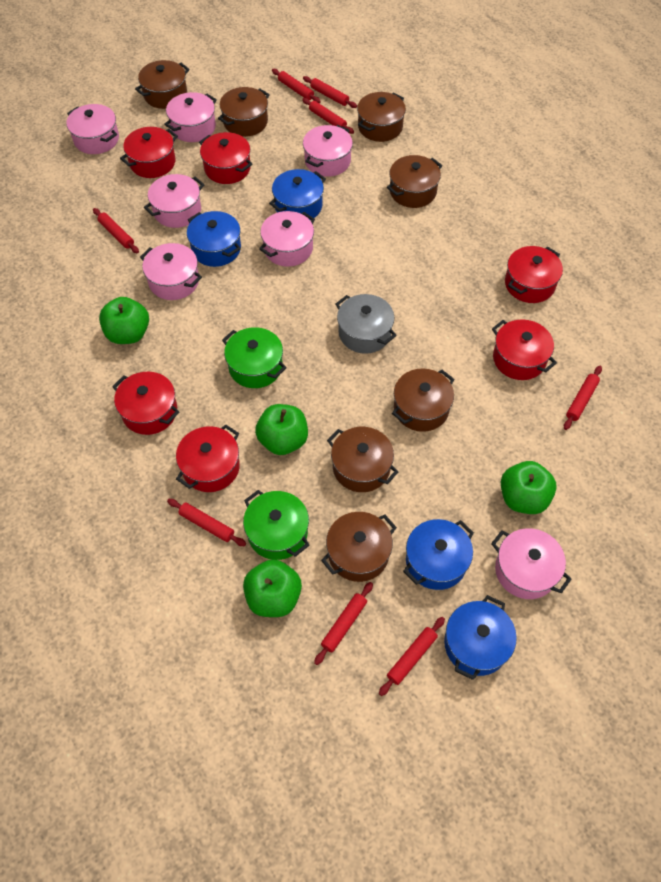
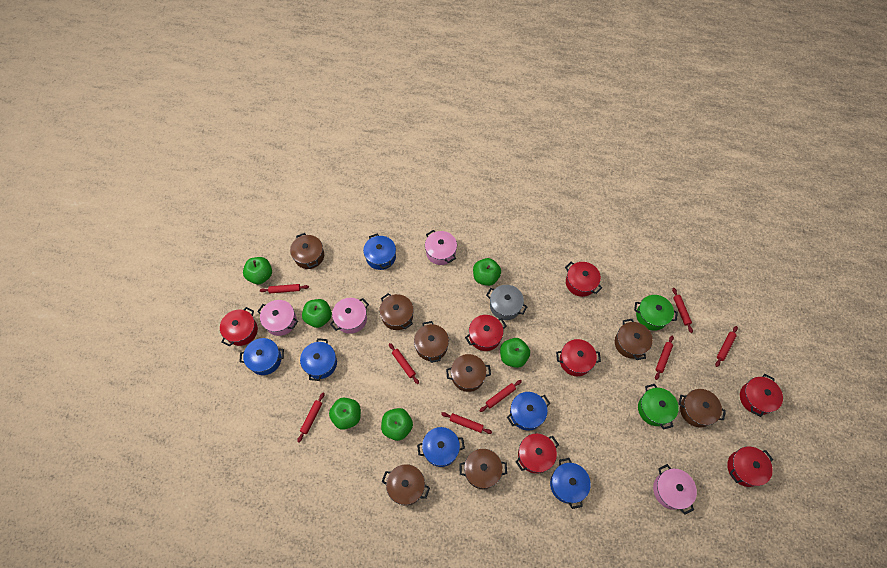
blue pot: [187,211,241,267] [269,169,326,220] [403,519,474,590] [444,595,517,680] = 4 -> [239,338,284,375] [300,338,337,381] [363,234,396,270] [417,427,465,467] [507,392,550,431] [550,458,591,509] = 6
brown pot: [135,60,189,109] [218,87,270,137] [321,512,397,582] [327,427,398,492] [357,92,406,142] [387,155,442,208] [392,368,454,432] = 7 -> [290,233,324,269] [379,293,414,330] [381,464,430,505] [414,321,449,363] [446,354,491,392] [459,449,507,489] [615,319,653,360] [679,389,726,428] = 8
green apple: [99,297,149,344] [243,559,302,617] [255,404,308,455] [501,461,557,514] = 4 -> [243,257,272,284] [302,299,332,328] [329,397,361,430] [381,408,413,441] [473,258,501,286] [500,338,530,368] = 6
pink pot: [67,104,119,154] [140,243,202,300] [144,174,204,228] [164,92,217,142] [259,211,315,267] [303,125,353,177] [491,528,572,599] = 7 -> [257,300,298,336] [330,298,369,334] [425,230,457,265] [653,464,697,515] = 4
red pot: [112,372,179,435] [120,127,178,178] [176,424,240,492] [199,132,253,184] [492,320,557,380] [505,246,563,303] = 6 -> [220,307,258,347] [465,315,507,351] [516,433,559,474] [556,339,601,376] [565,262,602,297] [727,446,773,487] [740,374,783,417] = 7

